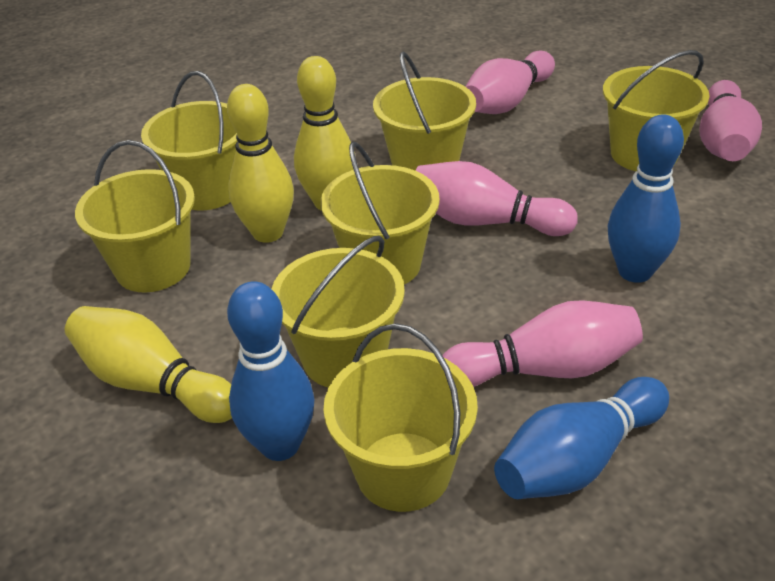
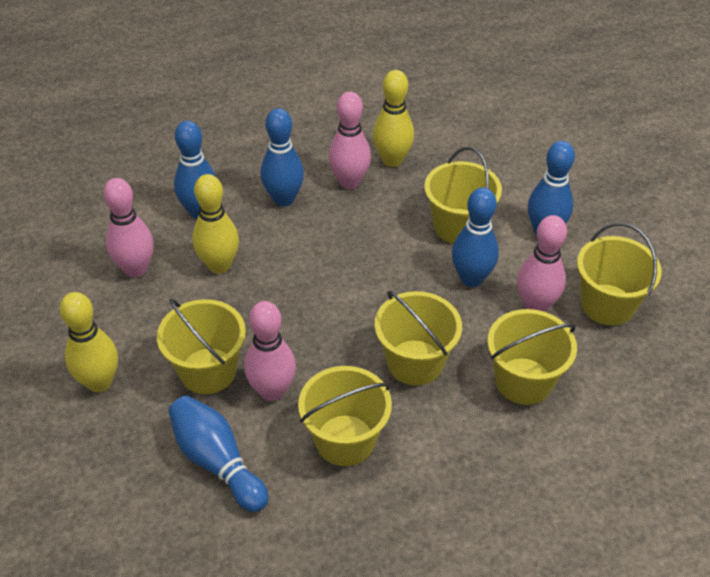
blue bowling pin: [227,281,314,461] [494,377,669,499] [608,114,684,283] = 3 -> [168,395,268,512] [174,121,217,219] [261,108,304,207] [452,187,499,287] [528,141,575,236] = 5
yellow bucket: [75,140,195,293] [141,71,237,210] [271,236,405,387] [321,141,440,285] [323,323,478,512] [373,51,476,171] [603,50,710,171] = 7 -> [157,299,246,394] [298,366,392,466] [375,291,462,386] [424,147,502,244] [487,309,577,405] [577,223,662,326] = 6

